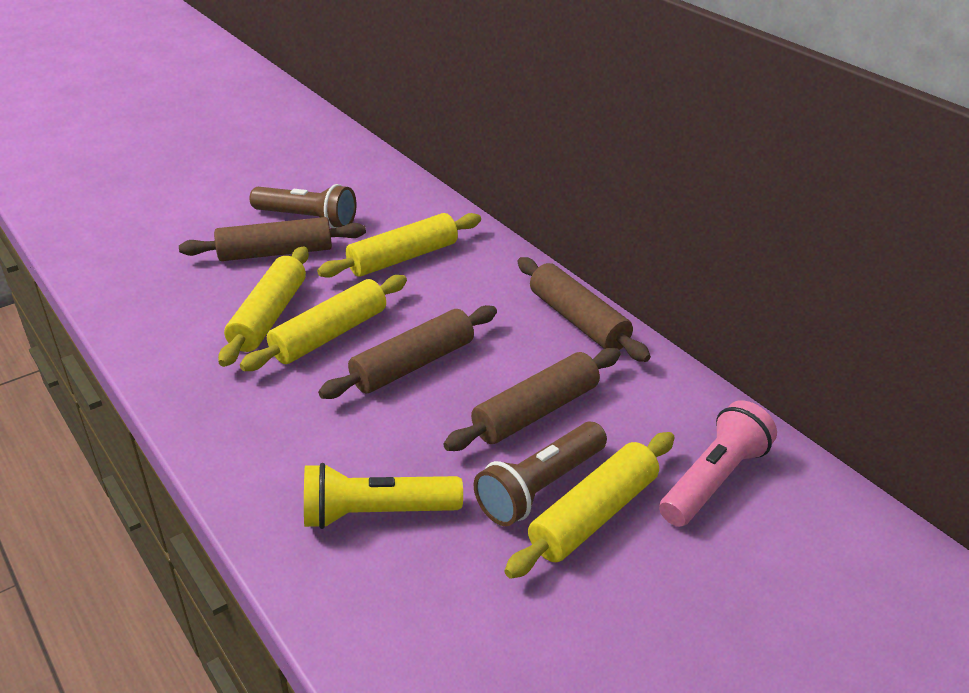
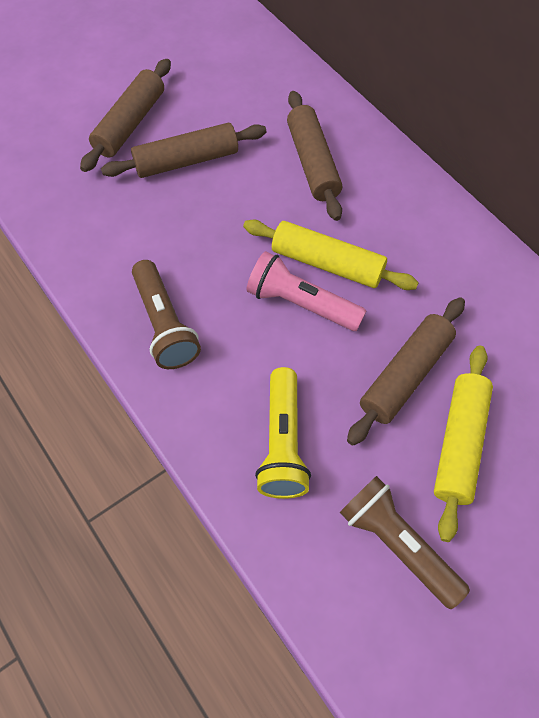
yellow rolling pin: [218,247,309,367] [240,275,407,371] [317,213,481,278] [504,432,675,579] = 4 -> [243,220,419,290] [434,346,493,542] = 2

